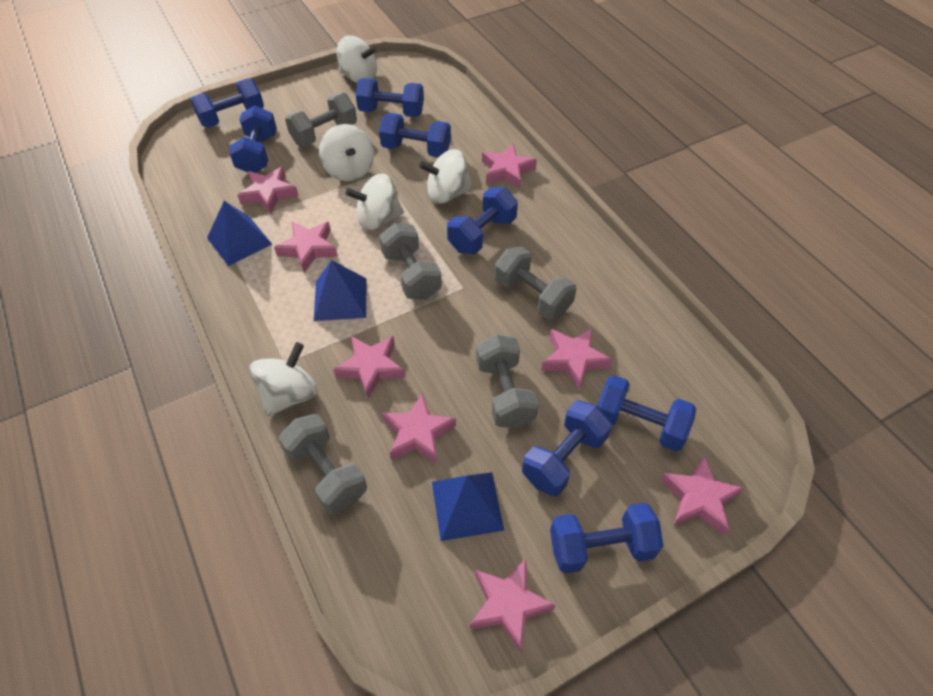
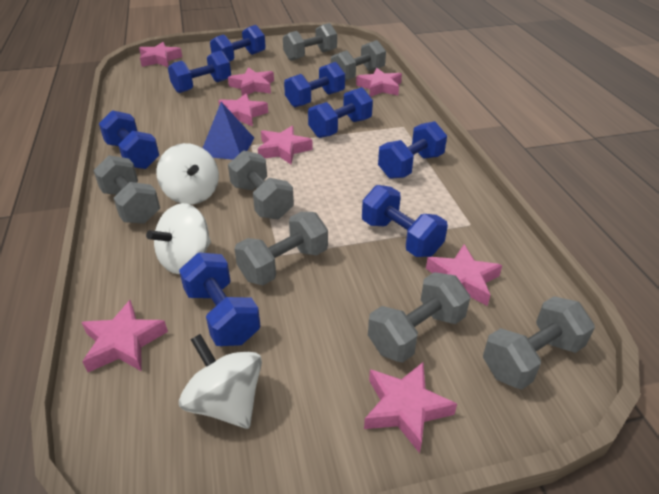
blue pyramid: [207,201,272,266] [314,260,366,321] [432,472,504,541] = 3 -> [203,102,254,160] = 1
grey dumbbell: [279,414,367,514] [285,93,357,146] [379,223,442,300] [476,334,539,428] [495,246,577,320] = 5 -> [93,155,160,224] [228,150,294,219] [235,212,328,285] [283,23,337,61] [331,40,386,81] [368,272,470,363] [483,296,595,390] = 7
white spinning top: [249,342,318,416] [319,124,374,181] [337,36,377,83] [345,173,404,231] [419,149,472,204] = 5 -> [146,203,211,274] [156,143,219,205] [179,334,262,429] = 3

